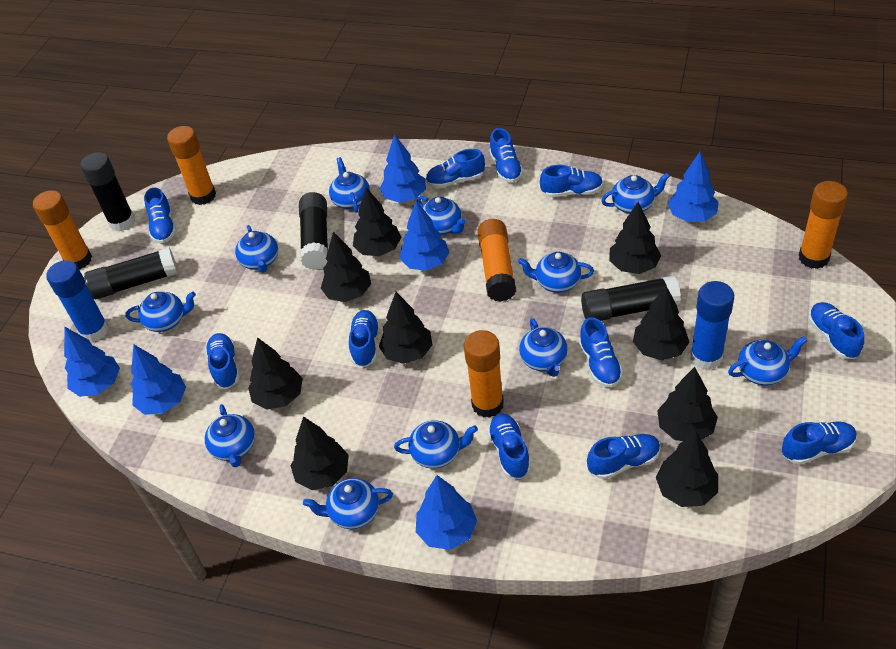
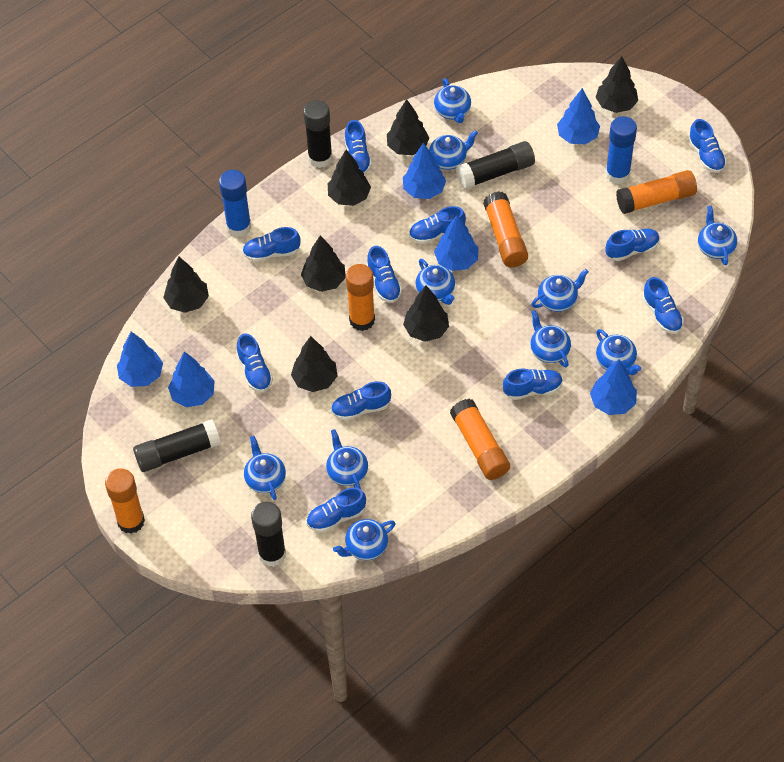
black tree: [248,337,303,409] [291,416,349,490] [321,232,371,302] [353,187,402,256] [379,292,432,364] [609,202,661,274] [633,286,690,360] [656,431,718,507] [657,367,718,441] = 9 -> [163,257,209,313] [291,336,337,392] [301,235,346,292] [328,150,371,206] [387,99,429,155] [403,286,449,342] [596,56,638,113] = 7
blue teapot: [125,291,196,332] [205,404,255,467] [235,225,278,273] [303,478,393,529] [329,157,370,213] [394,420,478,469] [417,196,466,235] [518,252,594,293] [519,318,568,377] [601,173,670,214] [728,336,807,386] = 11 -> [244,436,286,500] [326,429,368,489] [333,519,395,560] [416,259,455,305] [429,130,478,170] [434,78,471,124] [530,310,571,367] [531,269,589,312] [596,329,641,375] [698,205,737,265] = 10

